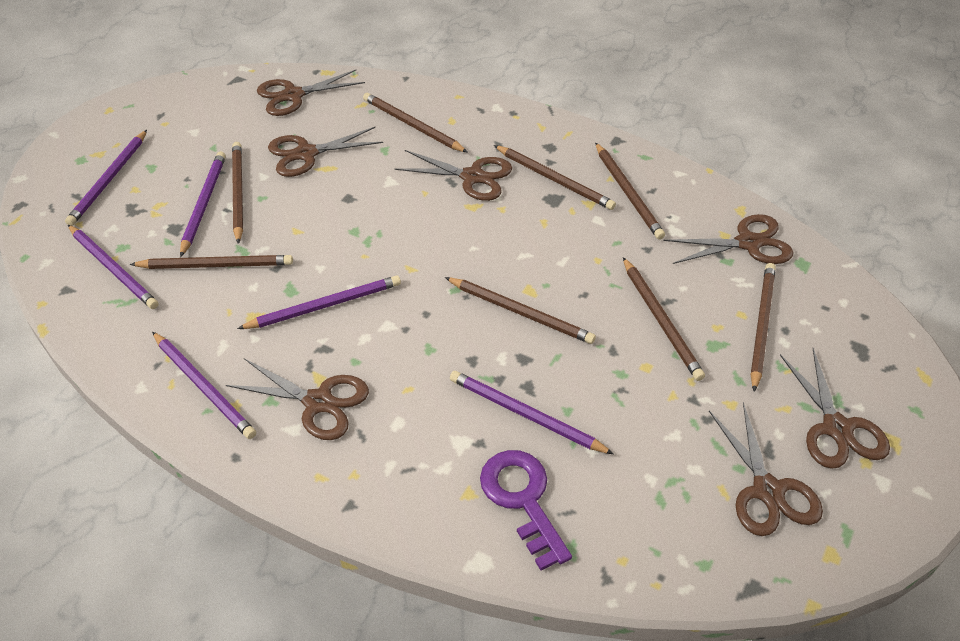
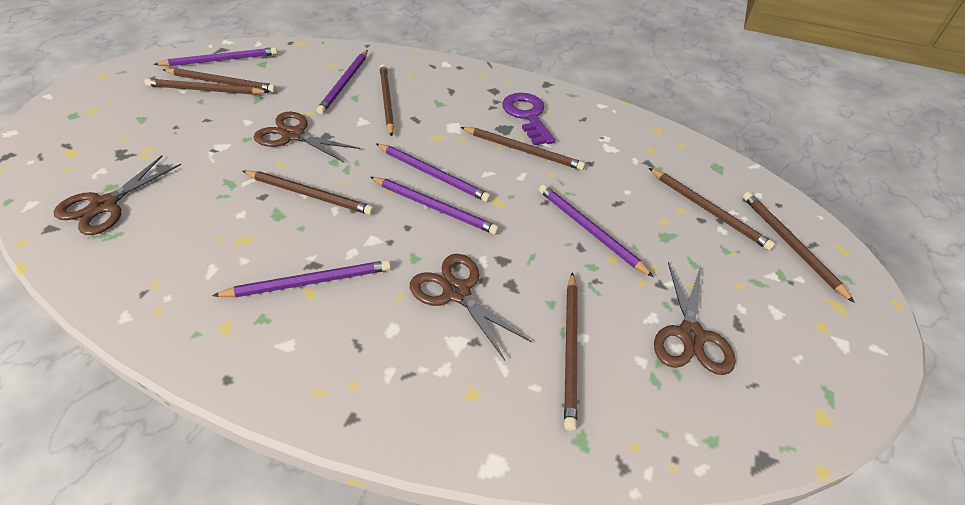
brown scissors: [226,358,369,440] [257,70,365,116] [268,127,383,177] [395,150,512,201] [664,214,793,264] [709,402,823,536] [780,348,890,469] = 7 -> [54,155,181,235] [254,112,360,162] [410,254,532,360] [654,262,735,375] = 4

